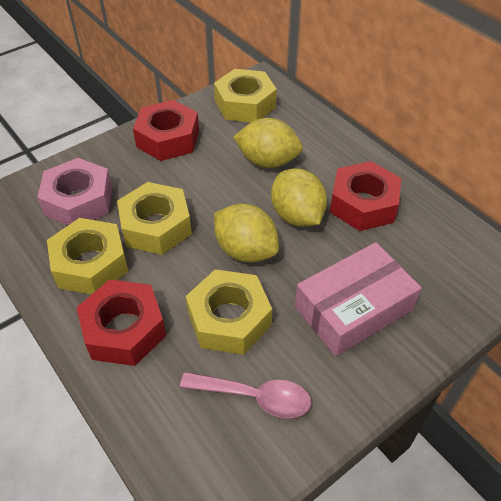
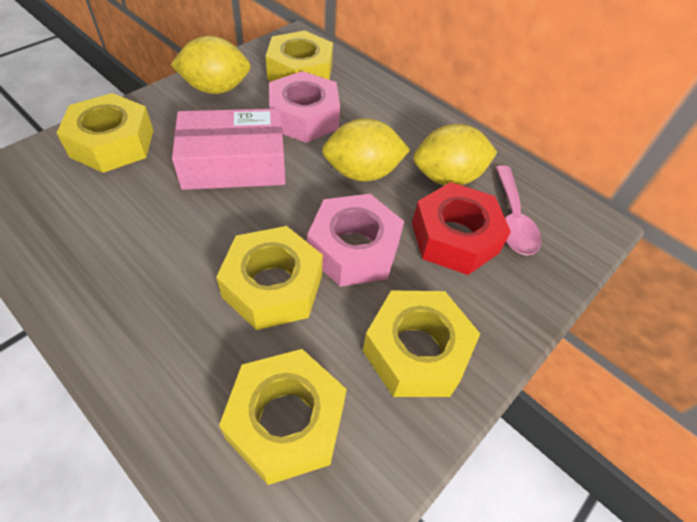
pink nut: [37,158,112,226] = 1 -> [269,71,340,143] [307,194,404,287] = 2
red nut: [76,279,166,366] [133,100,199,161] [330,161,401,231] = 3 -> [412,182,511,275] = 1
yellow nut: [47,218,128,295] [117,182,192,255] [186,269,272,355] [214,69,277,122] = 4 -> [57,93,154,173] [216,226,323,330] [219,349,347,485] [266,30,333,81] [363,290,480,397] = 5

